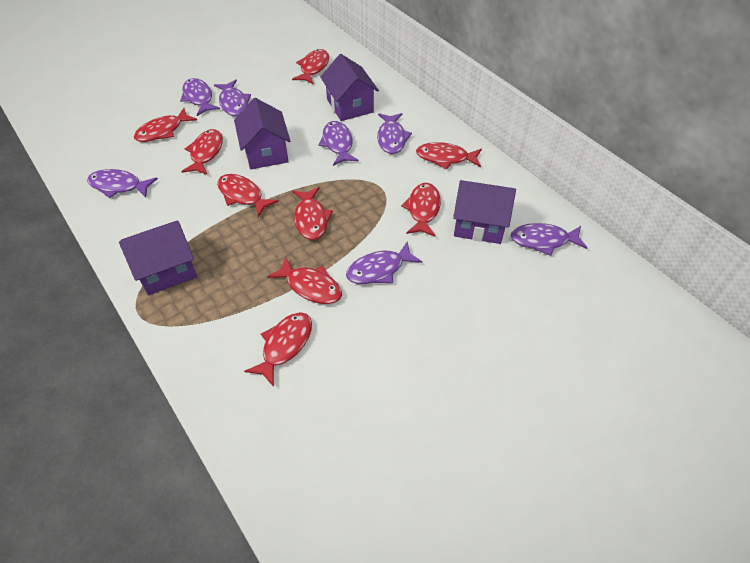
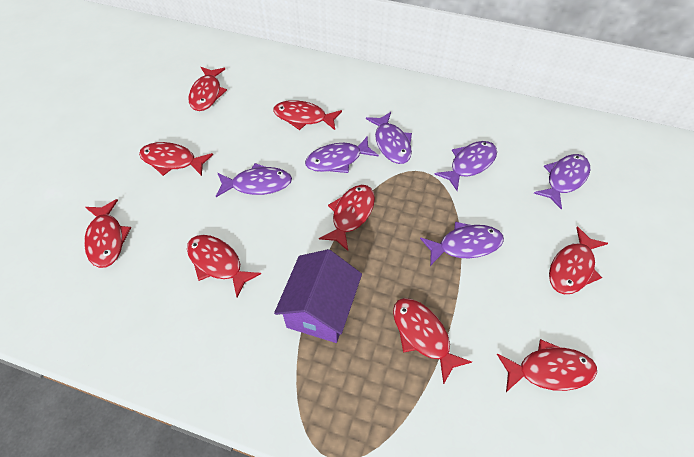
purple fish: [87,169,158,199] [180,78,220,116] [214,80,251,116] [318,121,359,166] [346,241,422,284] [377,113,412,154] [511,223,587,256] = 7 -> [216,163,292,197] [305,136,379,173] [366,112,412,164] [420,222,504,266] [435,141,497,191] [534,154,590,209] = 6
purple house: [119,220,197,295] [234,98,290,169] [320,54,379,121] [453,180,516,244] = 4 -> [274,249,362,343] = 1

